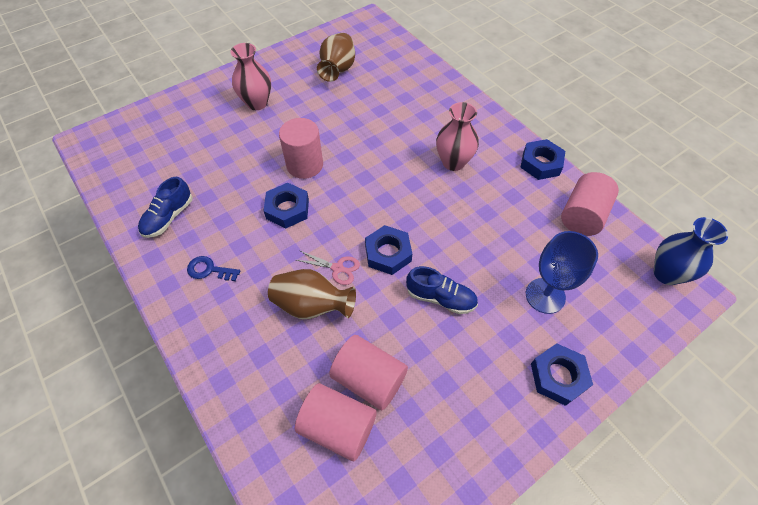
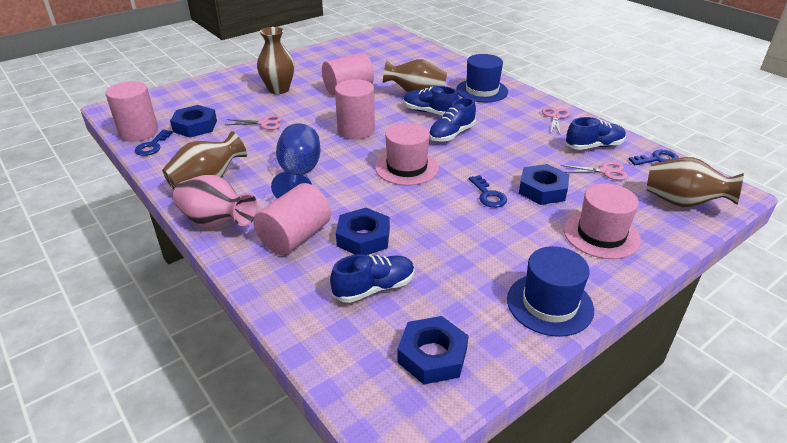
blue hat: none = 0 -> [456,54,508,103] [507,246,594,337] = 2
blue key: [187,256,240,281] = 1 -> [135,130,173,156] [469,175,507,208] [628,150,679,165] = 3
blue shoe: [138,177,193,238] [406,266,478,314] = 2 -> [330,254,415,303] [404,86,459,115] [429,98,476,142] [566,117,626,150] = 4
blue vase: [654,217,728,285] = 1 -> none = 0
brown vase: [268,269,356,319] [317,33,355,82] = 2 -> [162,131,247,190] [257,27,295,94] [383,58,447,92] [647,157,744,207] = 4
pink hat: none = 0 -> [375,123,439,185] [564,183,641,259] = 2
pink scissors: [296,250,360,285] = 1 -> [226,115,283,130] [542,107,570,134] [560,161,628,180] = 3
pink vase: [230,43,271,110] [436,102,479,171] = 2 -> [173,175,258,227] = 1

